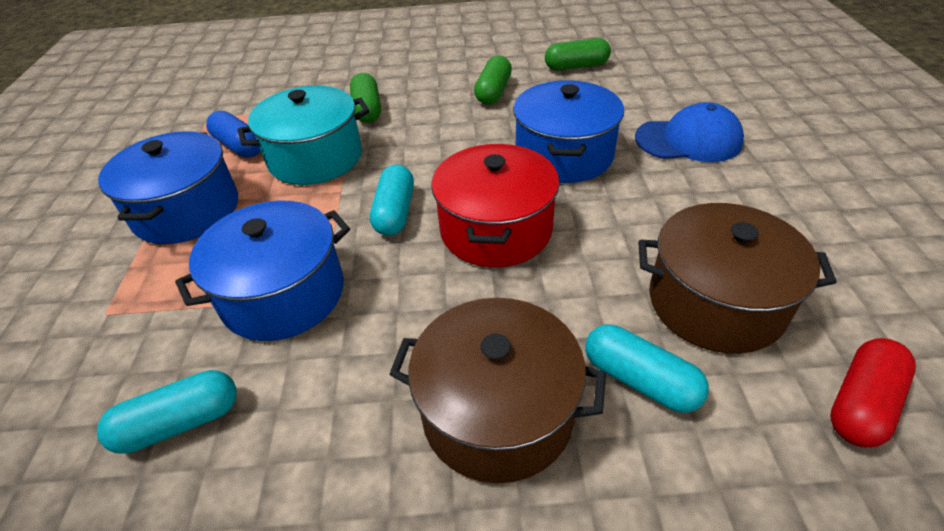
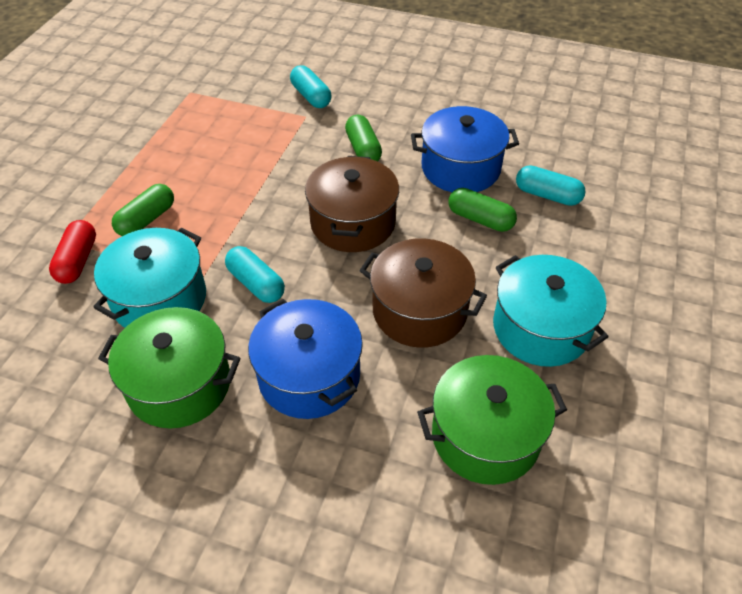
blue cap: [635,102,744,162] = 1 -> none = 0
blue capsule: [206,111,260,157] = 1 -> none = 0
blue pot: [98,131,238,244] [175,201,350,341] [513,80,624,183] = 3 -> [248,299,363,419] [411,106,519,192] = 2
green pot: none = 0 -> [98,307,240,428] [417,355,567,485] = 2
red pot: [431,144,560,267] = 1 -> none = 0
turquoise pot: [238,86,370,185] = 1 -> [93,228,206,328] [493,255,608,367] = 2

